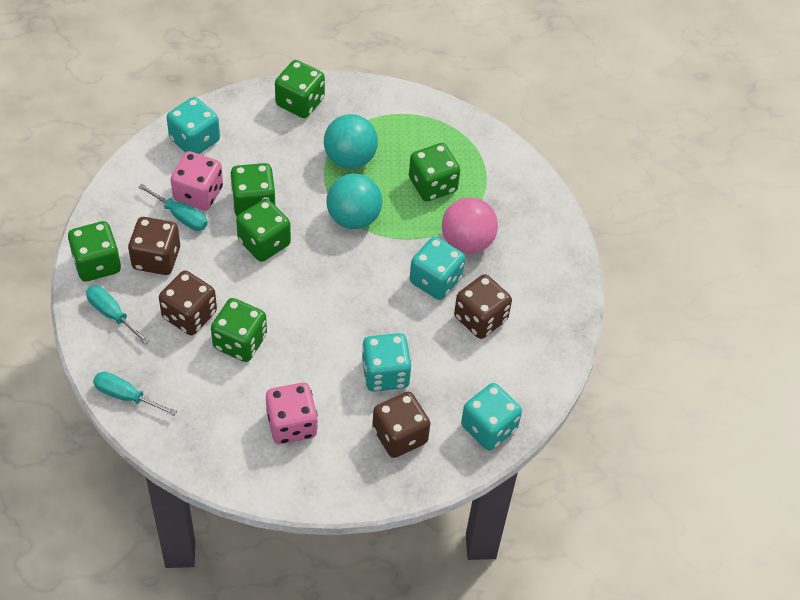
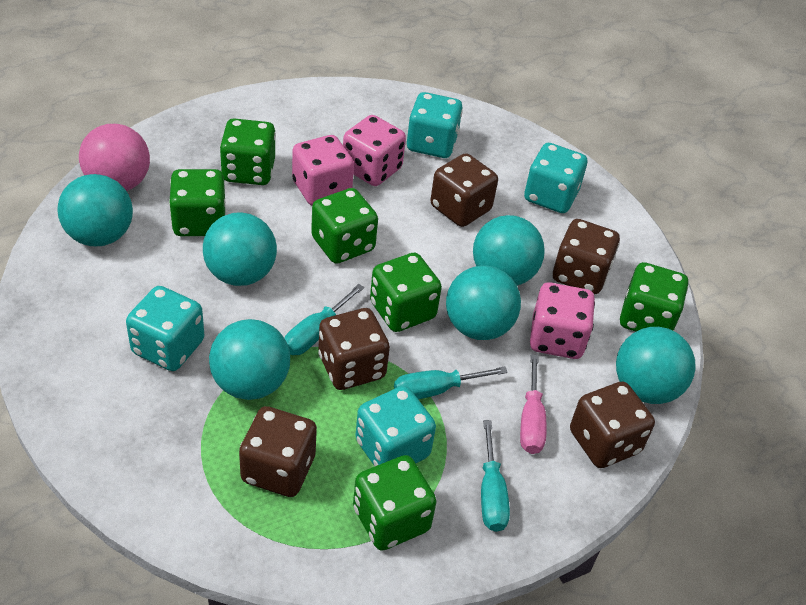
brown dice: [128,217,180,275] [159,271,217,335] [372,392,430,458] [454,274,512,339] = 4 -> [239,406,317,497] [318,308,390,390] [430,153,498,227] [553,219,620,294] [570,382,655,468] = 5
pink dice: [171,151,223,211] [266,382,318,444] = 2 -> [292,135,354,205] [343,115,406,186] [530,282,595,359] = 3
pink screwdriver: none = 0 -> [520,354,547,454] = 1
turquoise ball: [324,114,378,169] [326,173,382,229] = 2 -> [57,174,133,246] [203,212,277,286] [209,319,290,400] [446,265,521,340] [473,215,545,286] [616,327,696,404] = 6

